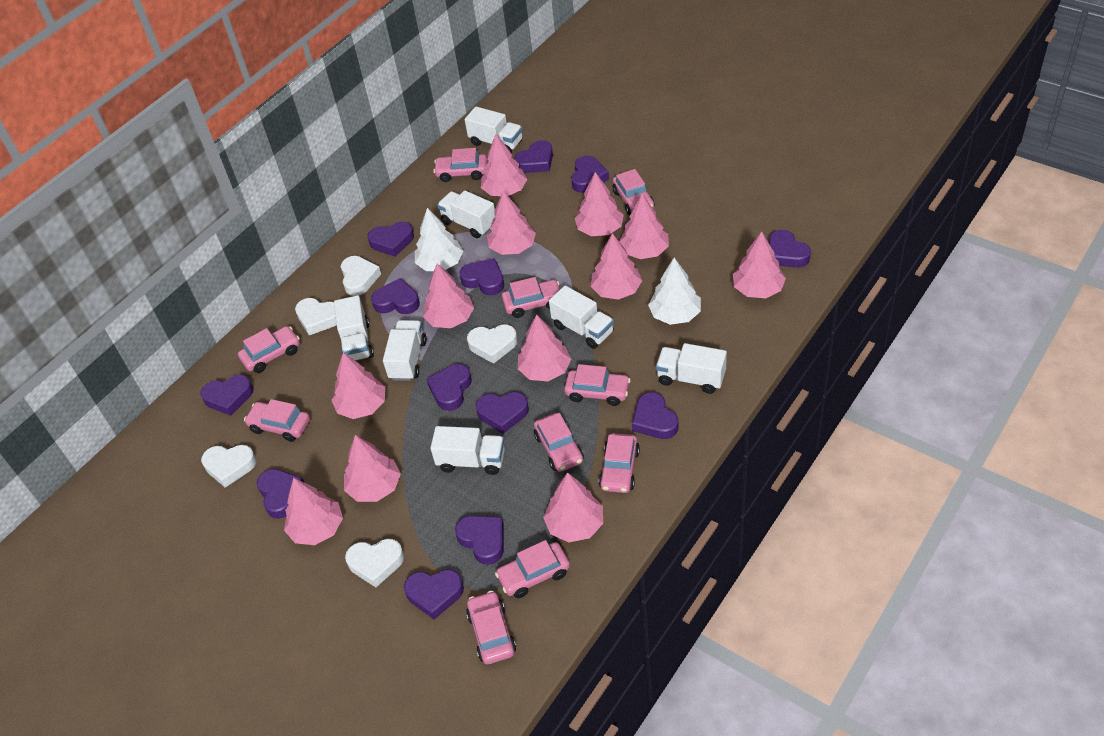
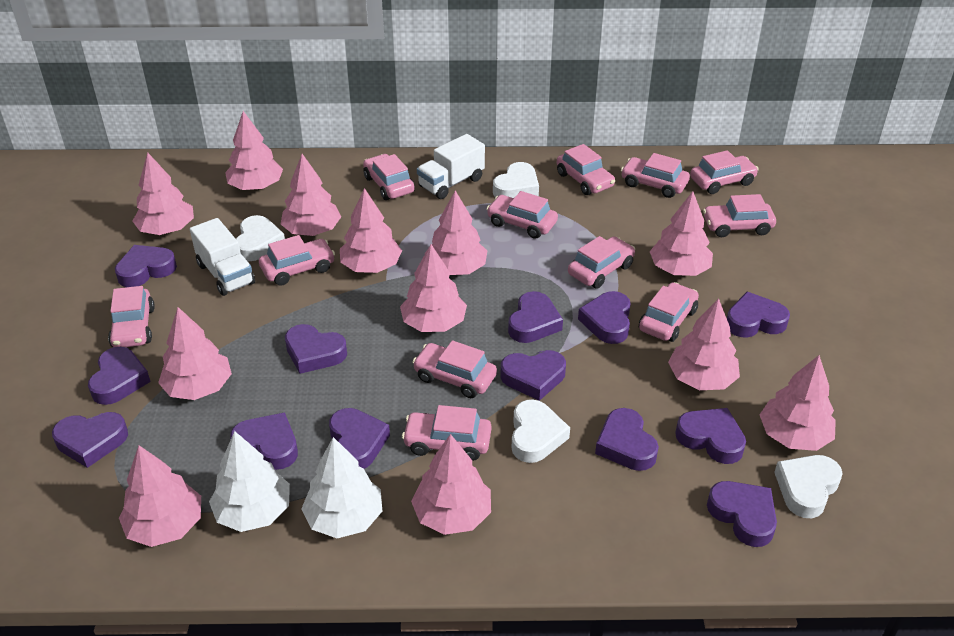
pink car: [238,326,300,373] [244,399,310,442] [433,148,487,182] [466,591,516,664] [495,540,570,598] [502,277,560,318] [534,413,584,472] [564,364,631,406] [599,433,640,493] [612,169,654,215] = 10 -> [108,286,155,347] [259,235,335,286] [363,154,415,200] [402,405,492,461] [413,340,497,398] [486,191,558,239] [557,144,615,195] [568,236,635,289] [621,153,690,198] [639,282,699,342] [690,150,759,194] [703,194,776,237] = 12
white heart: [201,445,256,487] [295,298,337,335] [341,256,381,296] [345,539,404,587] [467,324,518,364] = 5 -> [236,215,285,261] [493,162,539,198] [512,399,570,463] [774,455,843,518] = 4
white truck: [334,295,374,361] [383,320,427,381] [430,426,505,475] [437,190,495,238] [465,107,523,152] [549,286,614,349] [656,343,727,394] = 7 -> [190,218,255,296] [417,134,485,199] = 2

